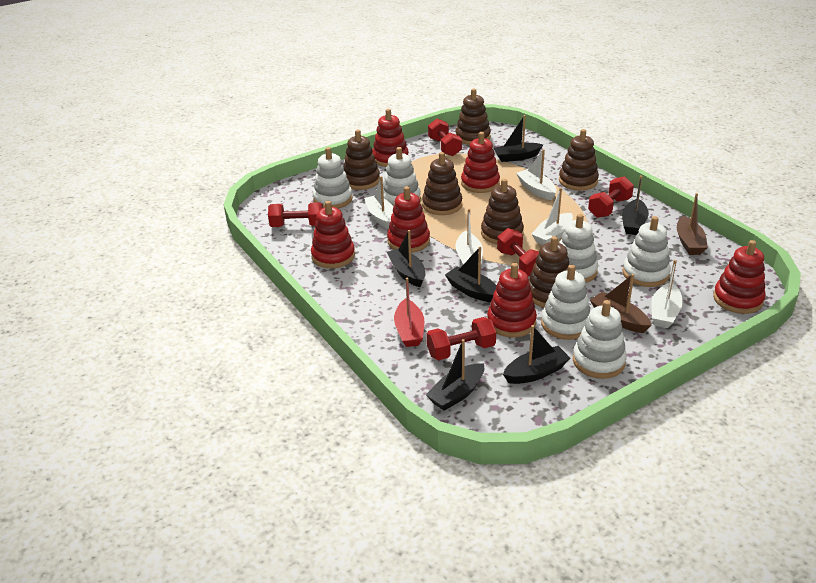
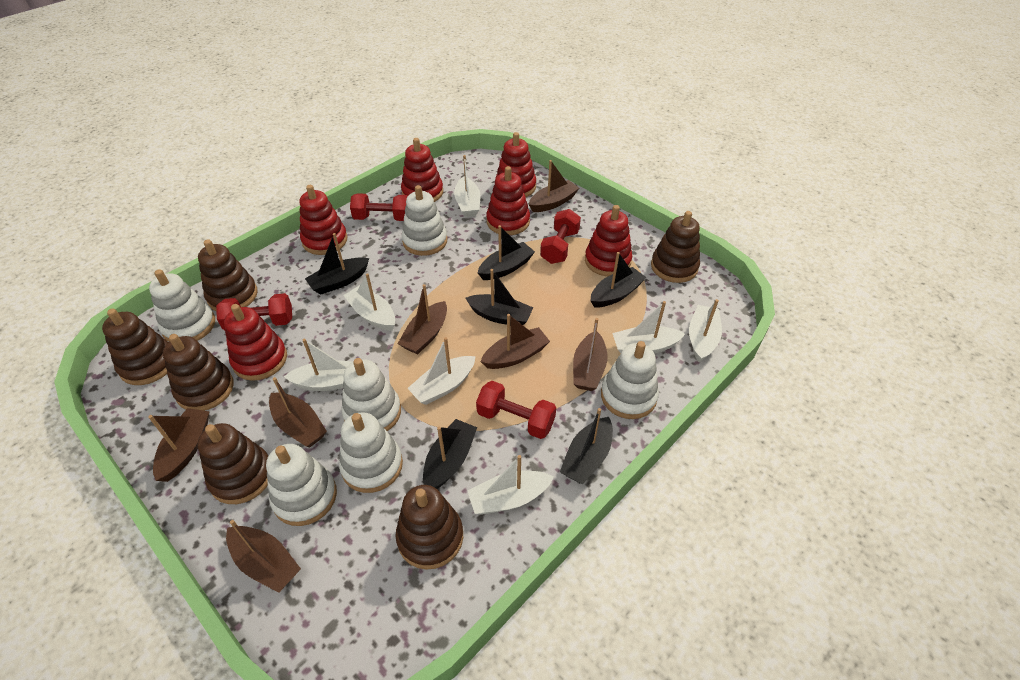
brown boat: [590,274,652,333] [677,193,708,255] = 2 -> [148,408,210,482] [226,520,301,593] [269,377,327,447] [397,284,447,354] [480,314,550,369] [529,160,579,212] [573,318,608,391] = 7
red boat: [394,278,424,347] = 1 -> none = 0
red dumbbell: [268,202,323,227] [426,317,496,360] [428,119,462,156] [497,228,539,277] [588,176,634,218] = 5 -> [216,293,292,330] [350,193,408,221] [476,381,556,439] [540,209,581,264] = 4
white boat: [364,176,394,229] [455,209,483,265] [516,149,557,200] [531,188,573,245] [651,260,683,328] = 5 -> [284,339,354,391] [343,273,395,331] [407,337,476,405] [454,155,481,217] [467,455,554,515] [612,301,685,354] [689,299,722,362] = 7

